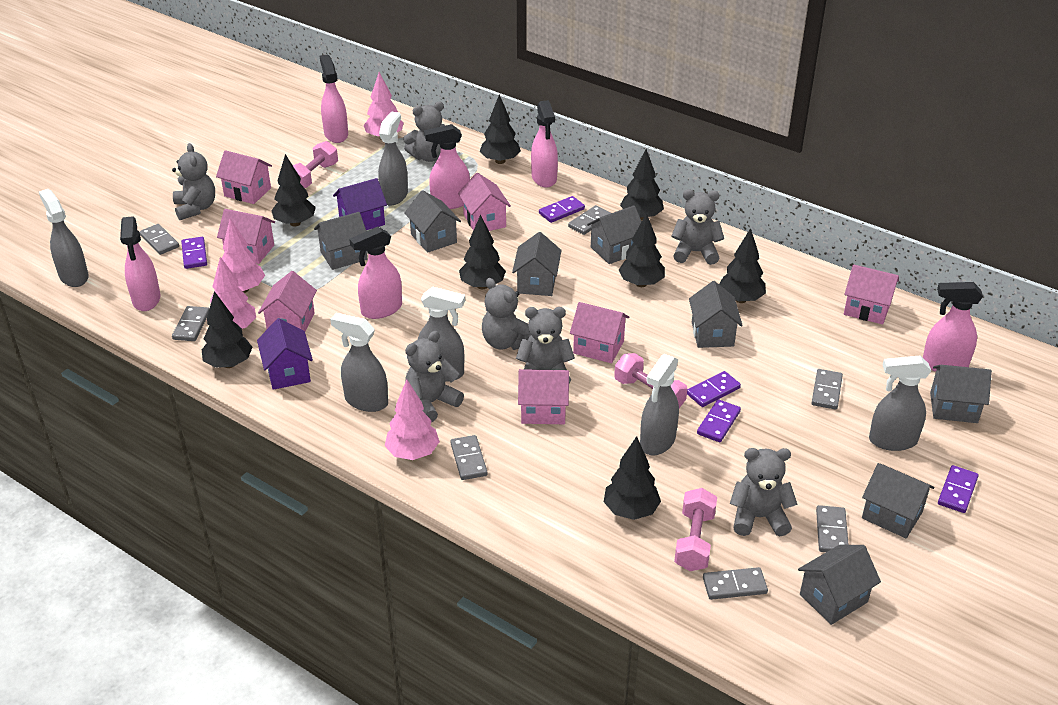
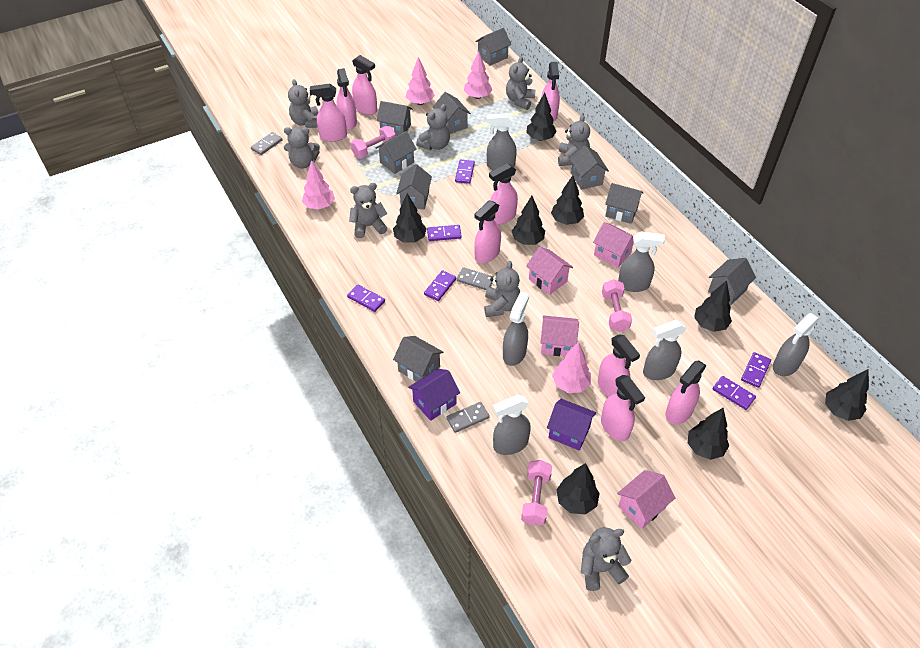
grey domino: [139,224,179,255] [172,306,209,341] [451,435,487,480] [568,205,611,235] [703,567,768,600] [812,369,843,410] [816,505,849,552] = 7 -> [251,132,283,155] [446,402,490,433] [456,267,493,290] = 3
grey house: [314,212,367,270] [404,190,461,253] [512,232,562,296] [587,205,642,264] [689,281,743,348] [798,545,881,625] [862,463,934,538] [930,365,992,423] = 8 -> [376,131,417,174] [377,101,412,136] [393,336,444,382] [396,164,432,209] [433,92,471,134] [475,28,511,66] [569,145,609,190] [605,183,644,224] [708,258,756,306] = 9
grey teddy bear: [172,143,215,220] [403,102,445,162] [405,331,464,422] [482,278,531,350] [516,307,575,384] [671,189,724,265] [730,448,797,536] = 7 -> [284,127,320,169] [288,79,318,128] [349,183,387,238] [416,104,450,150] [484,261,520,317] [506,57,535,110] [558,115,590,166] [581,527,631,591] = 8
pink house: [216,150,272,204] [217,209,275,264] [258,271,317,332] [458,173,511,231] [518,369,569,424] [570,302,629,363] [844,265,899,325] = 7 -> [526,247,573,295] [541,315,579,356] [593,222,634,268] [617,470,675,529] = 4
pink spray bottle: [120,216,160,311] [320,54,348,143] [349,227,402,319] [424,124,470,209] [531,100,558,188] [923,282,983,372] = 6 -> [310,84,347,142] [337,68,357,130] [352,55,377,115] [474,200,501,263] [489,163,518,224] [541,62,560,122] [598,334,640,397] [601,375,645,441] [666,361,706,424] = 9
purple domino: [181,237,207,269] [539,196,585,223] [687,371,741,407] [697,399,741,442] [938,465,979,513] = 5 -> [347,284,385,312] [424,270,456,301] [427,225,462,241] [455,160,475,184] [713,376,756,410] [741,352,771,388] = 6

